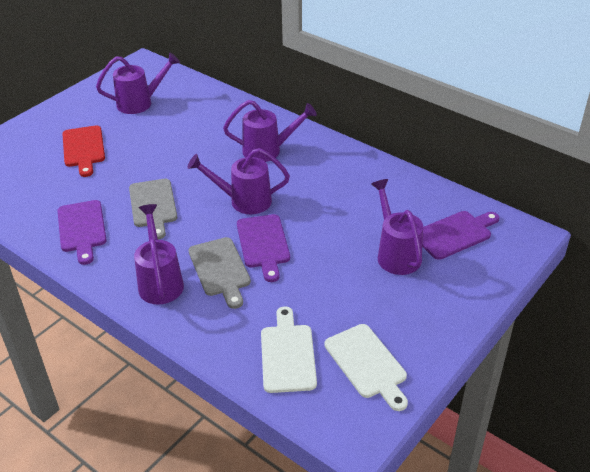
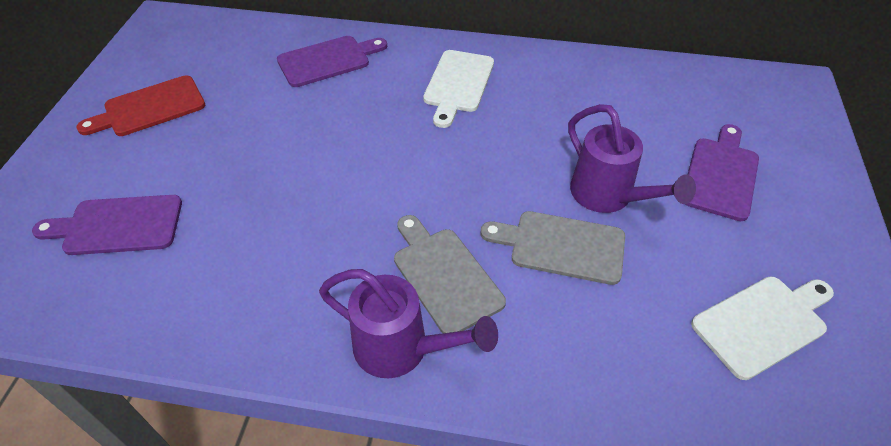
purple watering can: [96,52,180,114] [134,204,184,305] [187,148,290,214] [223,100,317,162] [371,179,423,275] = 5 -> [319,269,498,378] [568,104,696,213] = 2

